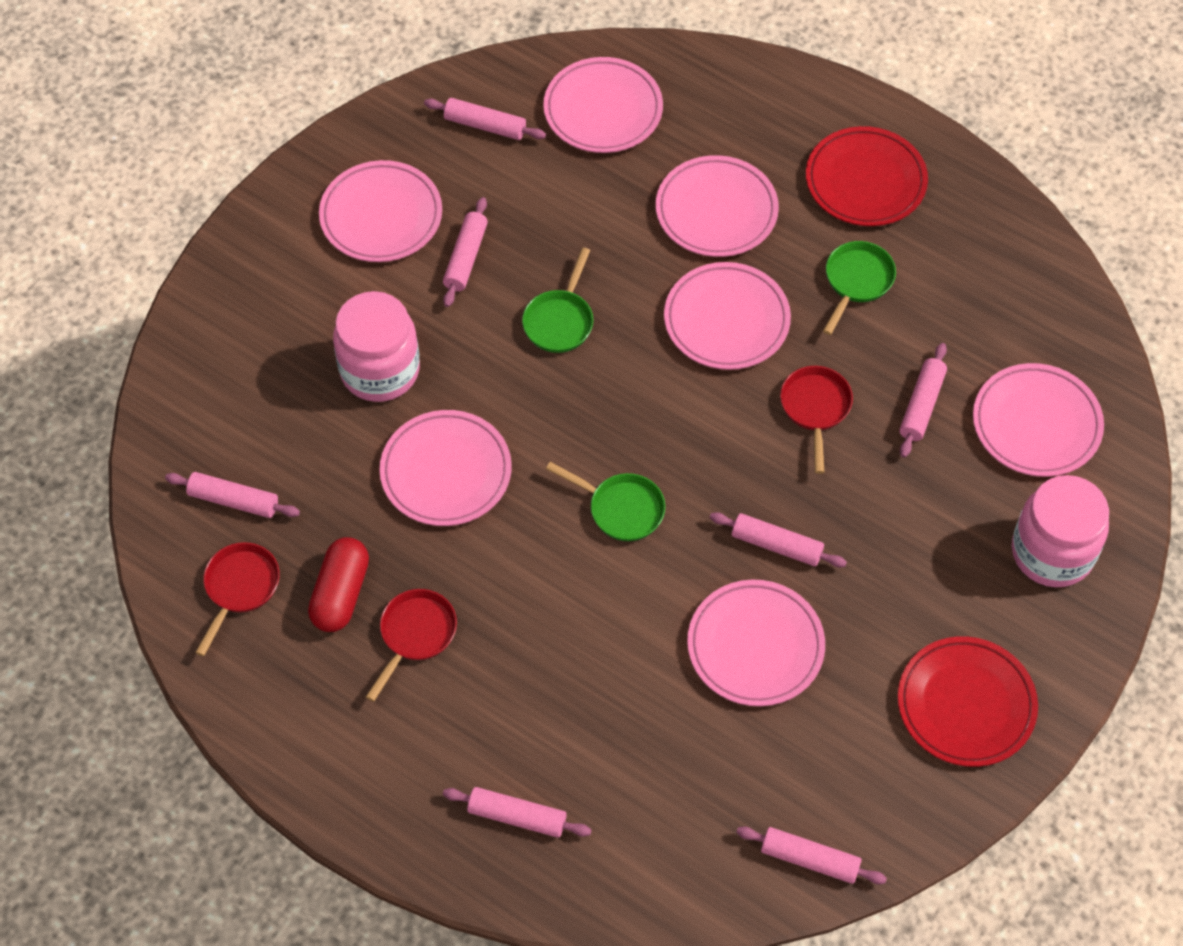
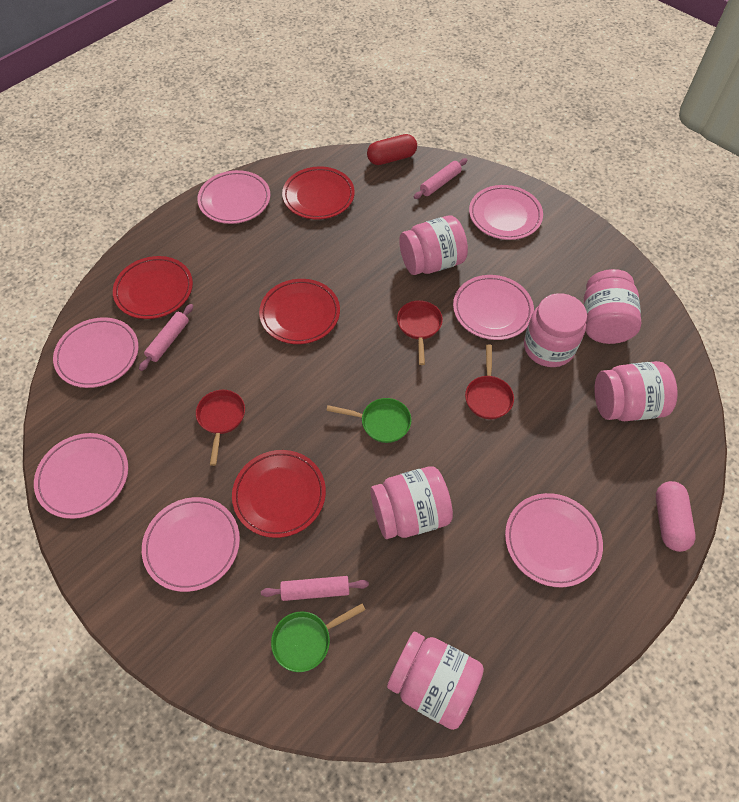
green pan: [522,247,594,353] [546,462,665,541] [823,241,896,335] = 3 -> [271,603,366,672] [326,398,411,443] = 2
pink capsule: none = 0 -> [656,481,696,552] = 1
pink jar: [333,291,420,402] [1012,475,1109,587] = 2 -> [370,466,453,539] [387,632,484,730] [399,215,468,275] [524,293,587,367] [584,269,641,344] [595,361,678,421] = 6
pink rolling pin: [165,472,300,518] [424,98,546,140] [443,197,488,307] [443,787,592,838] [710,512,847,567] [736,826,887,884] [900,343,947,457] = 7 -> [139,304,193,371] [261,576,369,601] [414,158,467,199] = 3
red plate: [806,126,928,226] [898,636,1038,767] = 2 -> [113,256,193,319] [232,450,326,538] [259,279,340,344] [282,166,355,219] = 4

